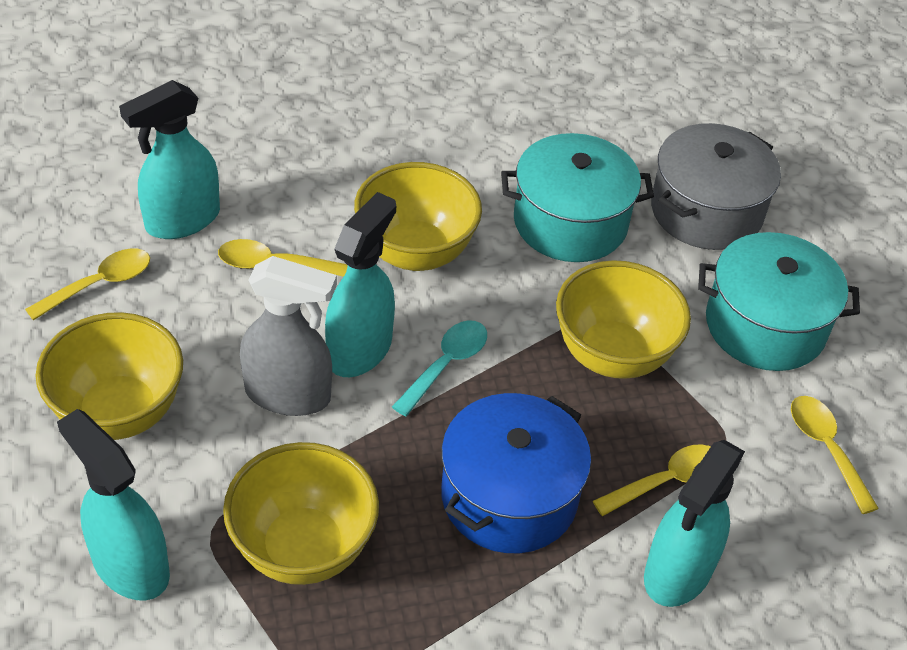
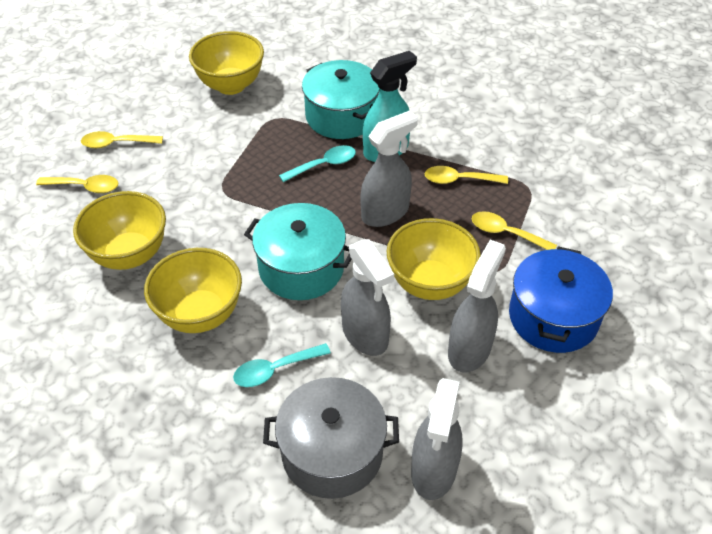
grey spray bottle: [240,256,337,416] = 1 -> [341,239,394,356] [361,110,418,227] [411,378,463,500] [448,240,506,372] = 4
turquoise spoon: [392,320,487,416] = 1 -> [233,343,331,387] [279,145,356,182] = 2
turquoise spray bottle: [57,409,170,601] [119,80,220,239] [325,192,396,377] [644,440,745,607] = 4 -> [363,51,417,162] = 1

